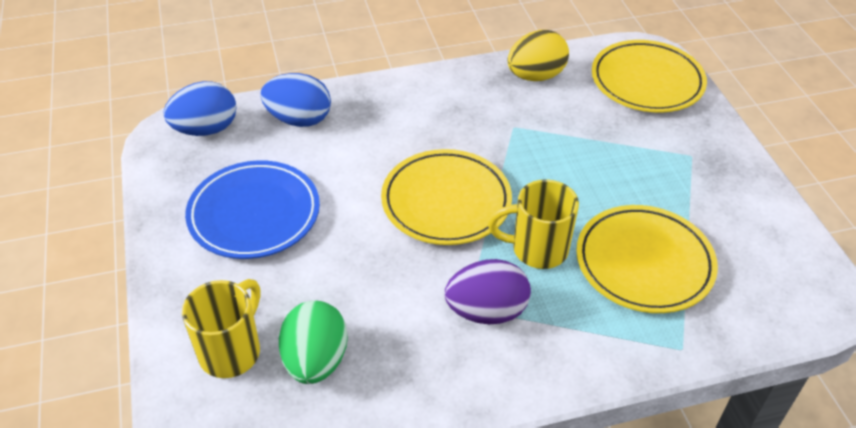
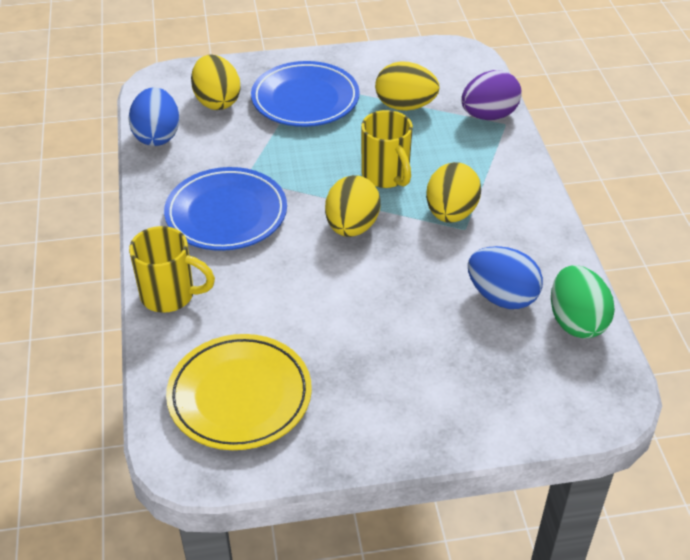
blue plate: [185,160,320,259] = 1 -> [164,167,287,251] [251,61,360,127] = 2
yellow egg: [507,30,569,81] = 1 -> [191,54,241,110] [325,175,381,237] [375,61,439,111] [426,162,481,223] = 4
yellow plate: [381,149,512,245] [576,205,718,313] [592,40,707,113] = 3 -> [166,334,312,450] = 1

